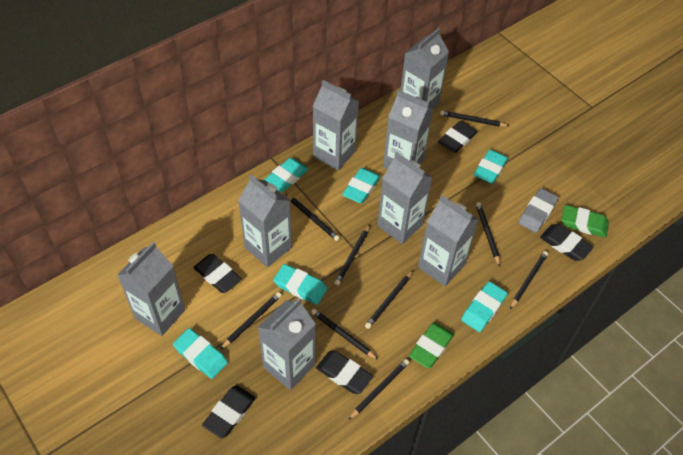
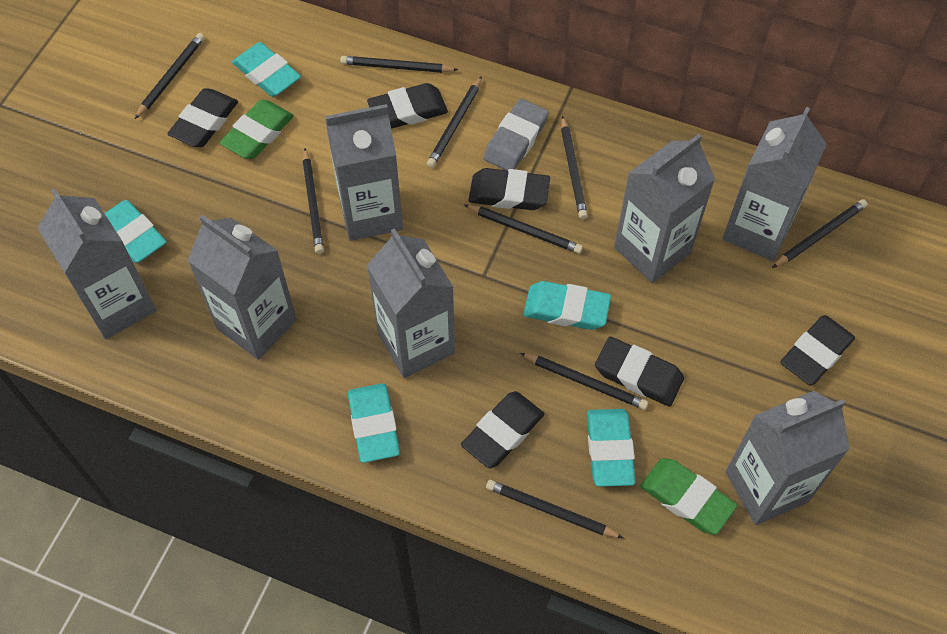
black eraser: [193,254,242,293] [202,385,256,438] [316,351,373,394] [438,121,478,153] [540,224,593,261] = 5 -> [167,88,238,147] [367,83,448,129] [461,391,544,468] [469,168,550,210] [595,337,684,407] [780,315,855,386] = 6
grey carton: [117,242,185,336] [238,175,292,267] [258,298,316,390] [312,80,359,170] [377,152,432,244] [383,90,433,169] [400,28,449,109] [418,195,479,286] = 8 -> [37,188,157,339] [187,215,297,360] [325,104,403,241] [367,228,455,378] [614,134,715,283] [722,107,827,261] [725,391,850,525] = 7
turquoise eraser: [173,328,228,379] [264,158,309,192] [273,264,327,305] [342,168,381,203] [461,281,507,332] [474,150,508,184] = 6 -> [105,200,166,263] [232,42,301,97] [348,383,400,463] [523,281,611,330] [587,409,636,487] = 5

